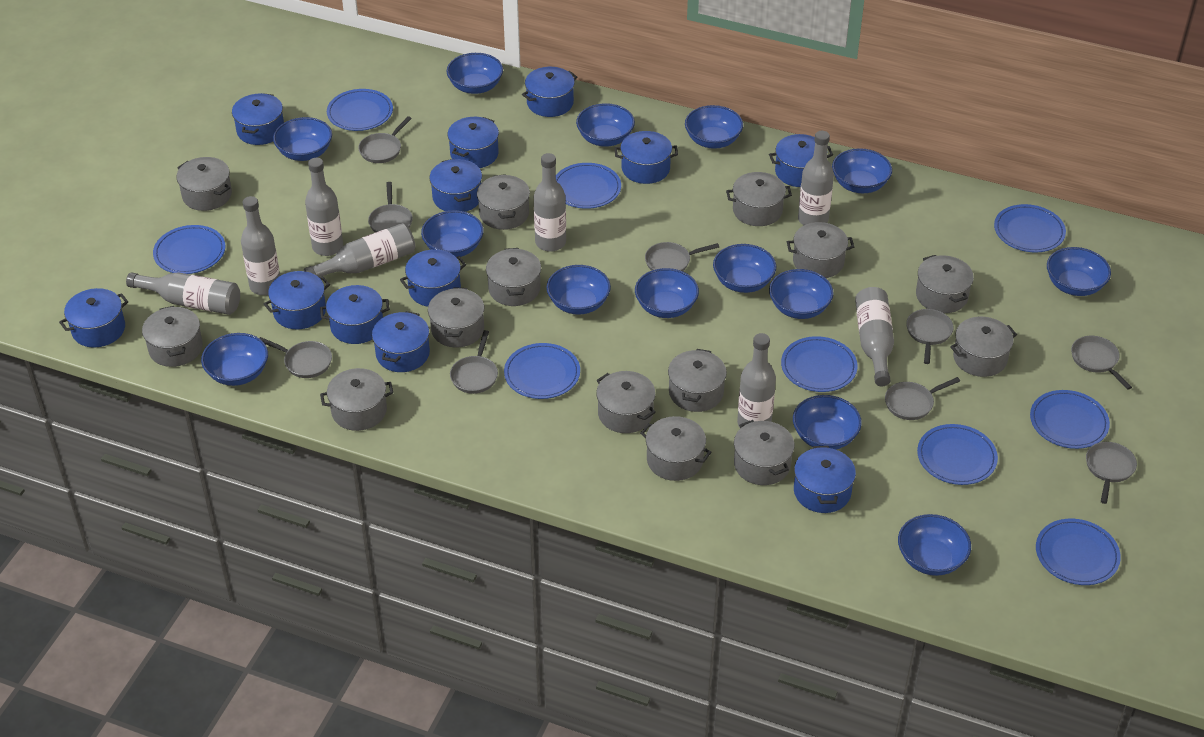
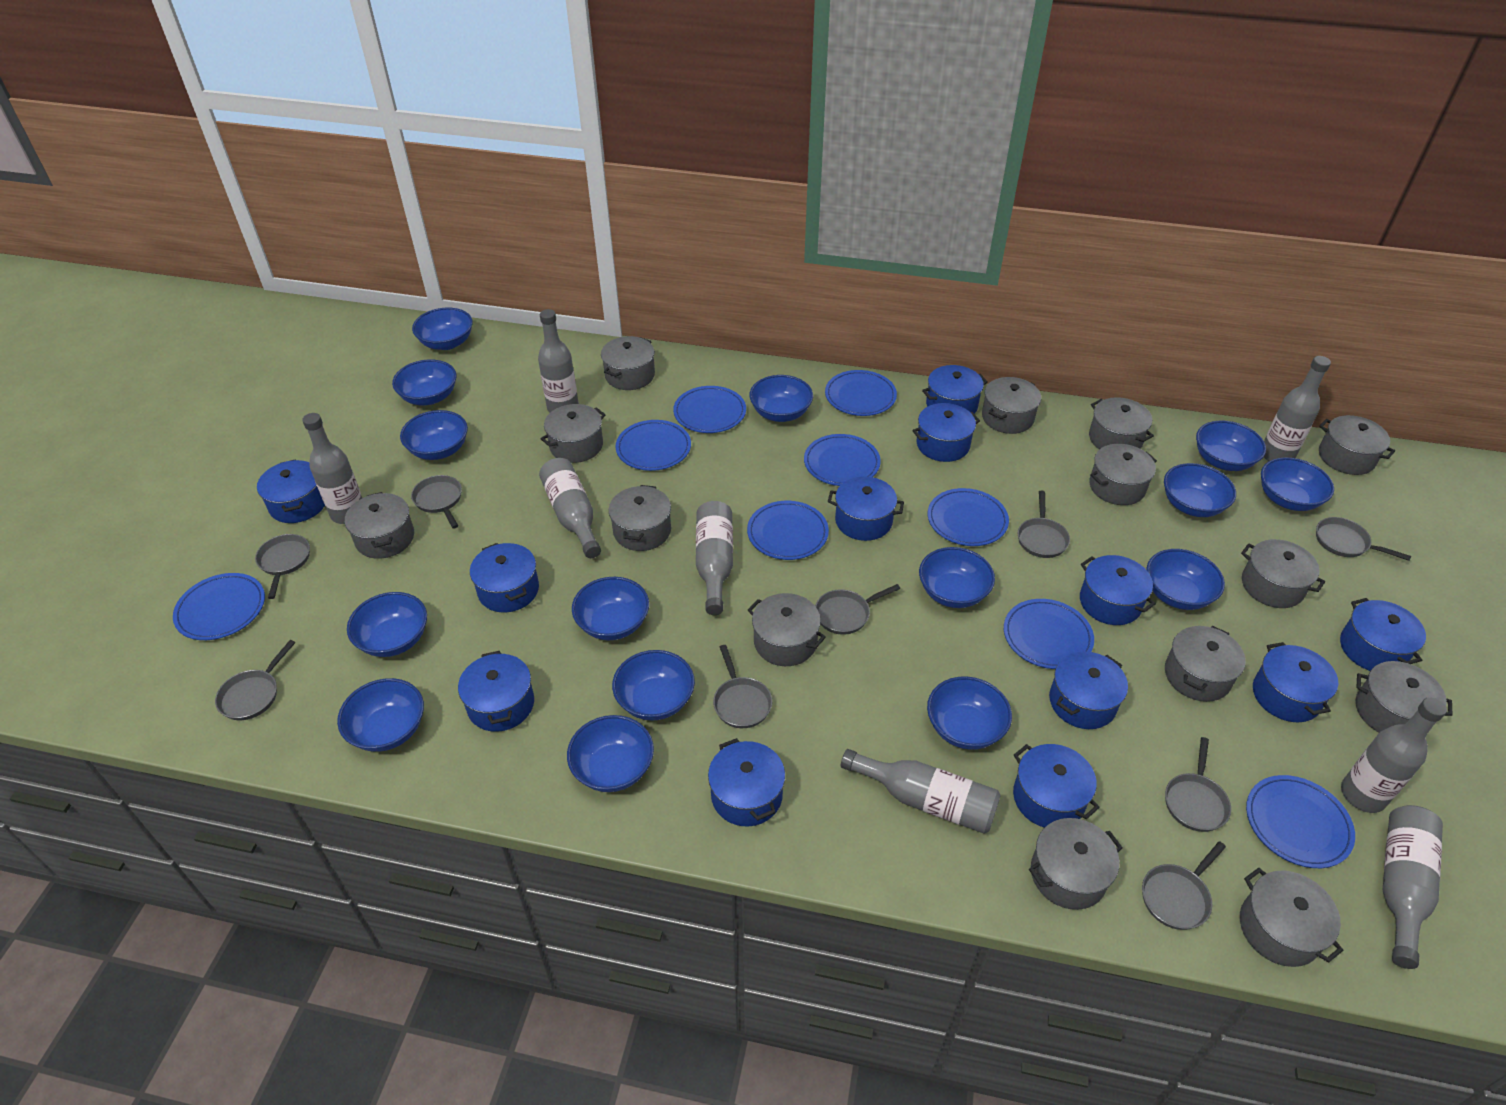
blue bowl: [201,333,268,386] [273,117,332,161] [421,210,483,257] [447,53,503,94] [547,265,611,315] [576,103,635,147] [635,268,699,318] [685,105,743,149] [713,244,776,293] [769,269,834,319] [793,395,862,450] [832,148,892,193] [898,514,971,576] [1047,247,1111,296] = 14 -> [337,678,424,752] [347,592,427,657] [392,359,456,405] [400,410,468,460] [412,308,473,350] [567,715,654,792] [572,577,649,640] [612,650,695,720] [749,375,813,422] [919,547,995,608] [927,676,1012,750] [1146,549,1225,610] [1164,463,1236,517] [1196,420,1266,471] [1261,457,1334,511] = 15

